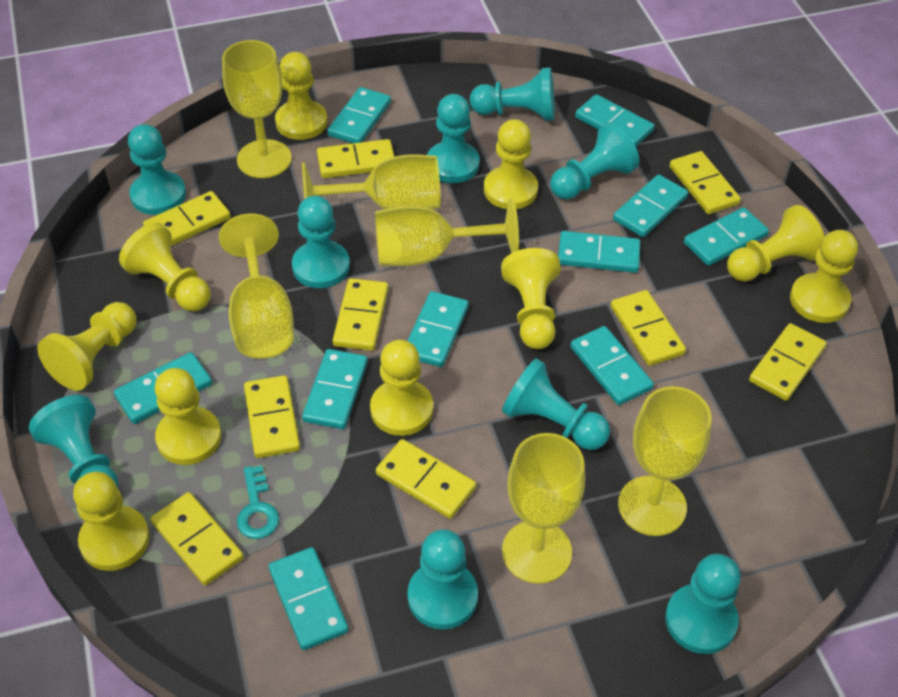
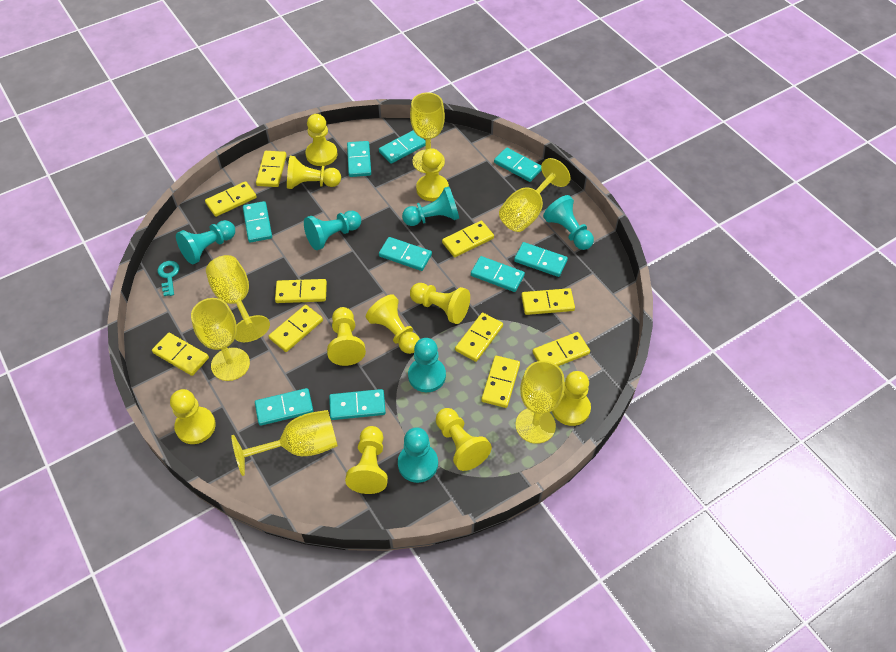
turquoise domino: [114,352,212,424] [269,547,349,650] [302,349,368,429] [328,87,391,143] [408,291,469,367] [558,231,640,273] [570,326,654,405] [575,94,654,146] [613,174,688,237] [684,207,769,266] = 10 -> [243,201,272,243] [255,388,313,426] [329,389,386,420] [347,141,371,177] [379,130,426,164] [379,237,432,271] [471,256,525,292] [494,147,542,182] [514,242,568,277] = 9
turquoise pawn: [29,395,118,488] [128,124,186,215] [292,196,350,288] [407,529,478,630] [427,94,480,183] [470,67,555,121] [502,358,610,450] [550,122,639,199] [665,554,741,654] = 9 -> [176,220,235,264] [304,211,361,250] [398,427,438,483] [402,187,459,226] [408,338,446,392] [543,195,594,250] = 6
yellow domino: [143,191,231,246] [151,492,244,586] [244,375,300,458] [317,139,395,178] [333,278,388,351] [376,439,476,519] [611,290,686,366] [669,151,741,214] [749,323,827,401] = 9 -> [152,333,209,376] [205,181,257,217] [256,151,287,187] [269,305,323,352] [275,279,327,303] [442,221,494,257] [455,313,503,362] [481,356,520,408] [521,288,575,315] [532,332,590,366] = 10

